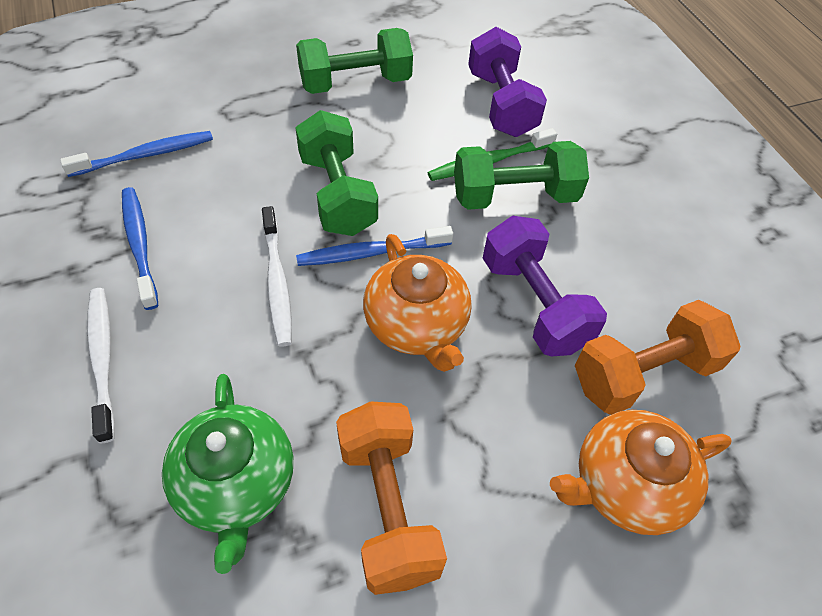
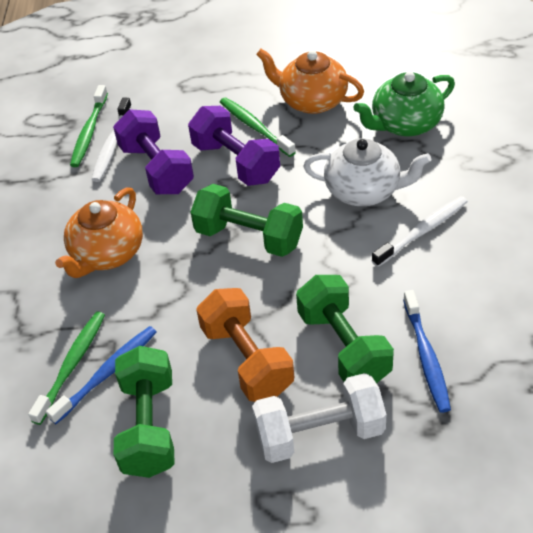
blue toothbrush: [60,131,213,177] [122,187,158,310] [296,226,453,266] = 3 -> [46,326,157,424] [403,290,451,413] = 2
green toothbrush: [428,128,557,181] = 1 -> [28,311,105,425] [70,85,108,167] [220,97,296,157] = 3
orange dumbbell: [336,401,447,595] [575,300,740,415] = 2 -> [196,288,294,402] = 1
white dumbbell: none = 0 -> [252,373,386,463] = 1
white teapot: none = 0 -> [303,138,431,206] = 1

